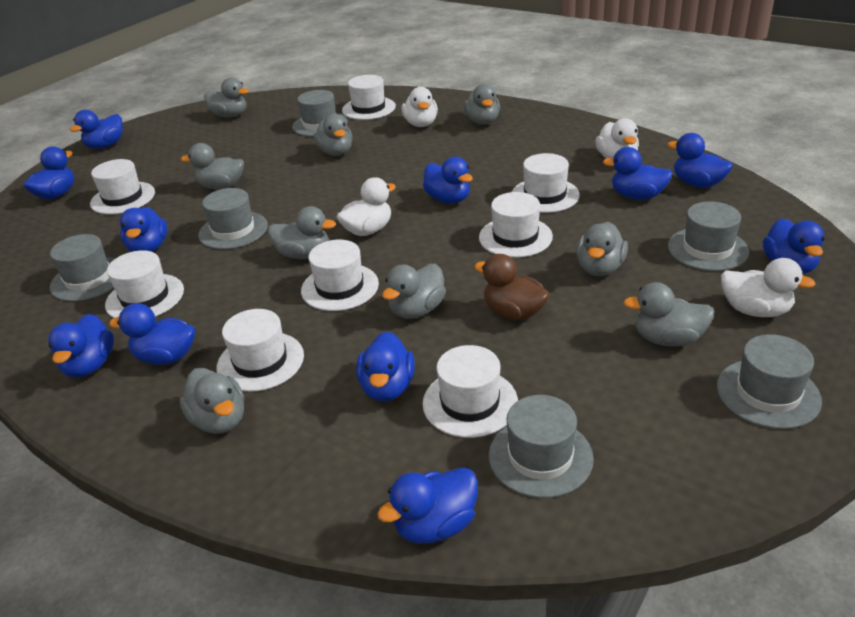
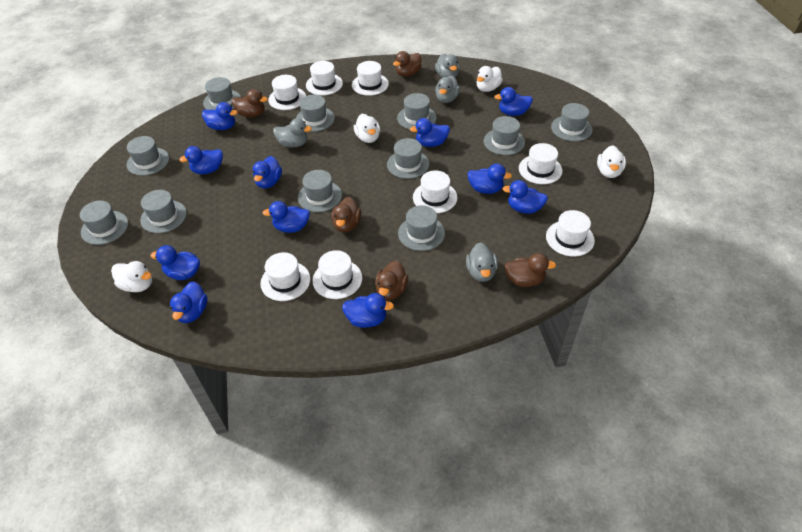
brown duck: [474,254,550,320] = 1 -> [232,89,268,117] [331,197,361,232] [375,260,408,300] [393,51,422,77] [504,253,556,287] = 5
grey duck: [180,368,244,434] [181,143,244,189] [204,77,249,118] [268,206,336,259] [314,114,353,156] [382,264,446,319] [463,84,500,125] [576,222,628,276] [623,282,714,347] = 9 -> [273,118,312,147] [435,54,459,78] [435,75,460,103] [466,242,498,282] = 4
grey hat: [50,234,115,302] [198,188,268,249] [292,90,348,137] [489,395,594,498] [668,202,749,271] [717,334,822,429] = 6 -> [80,201,128,245] [127,136,169,176] [140,190,187,233] [203,77,241,110] [296,95,335,132] [298,170,342,212] [387,138,429,179] [397,93,437,130] [398,205,445,251] [484,116,525,155] [551,103,593,141] = 11

